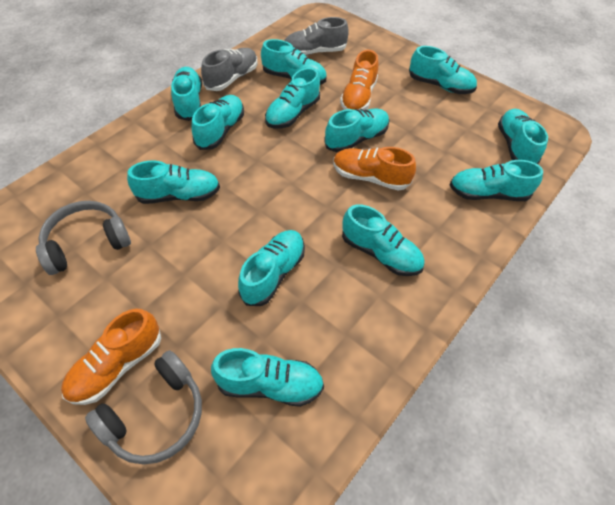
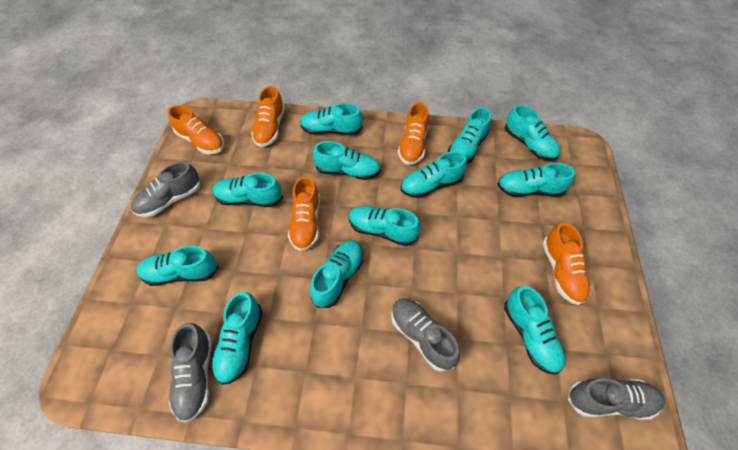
grey headphones: [36,201,131,275] [85,350,202,465] = 2 -> none = 0
grey shoe: [201,48,257,91] [284,17,349,56] = 2 -> [131,162,200,217] [169,323,212,423] [391,299,460,372] [568,378,665,420] = 4
orange shoe: [61,309,161,405] [333,147,416,191] [340,50,379,110] = 3 -> [167,105,224,154] [251,86,285,147] [288,176,320,251] [398,102,429,165] [543,223,591,305] = 5

